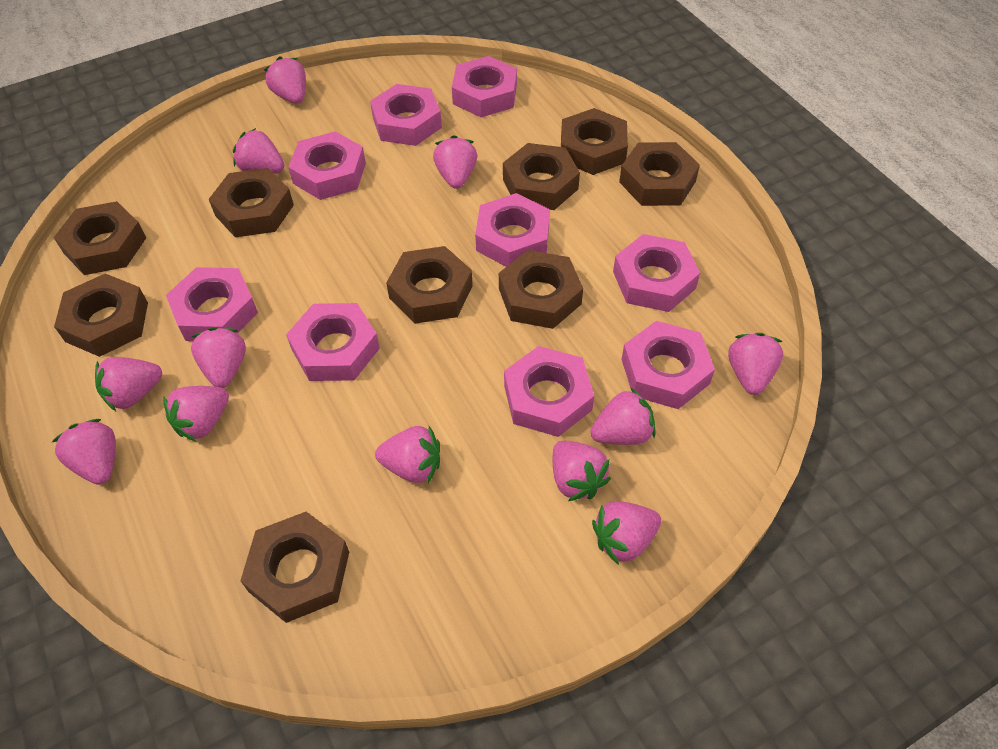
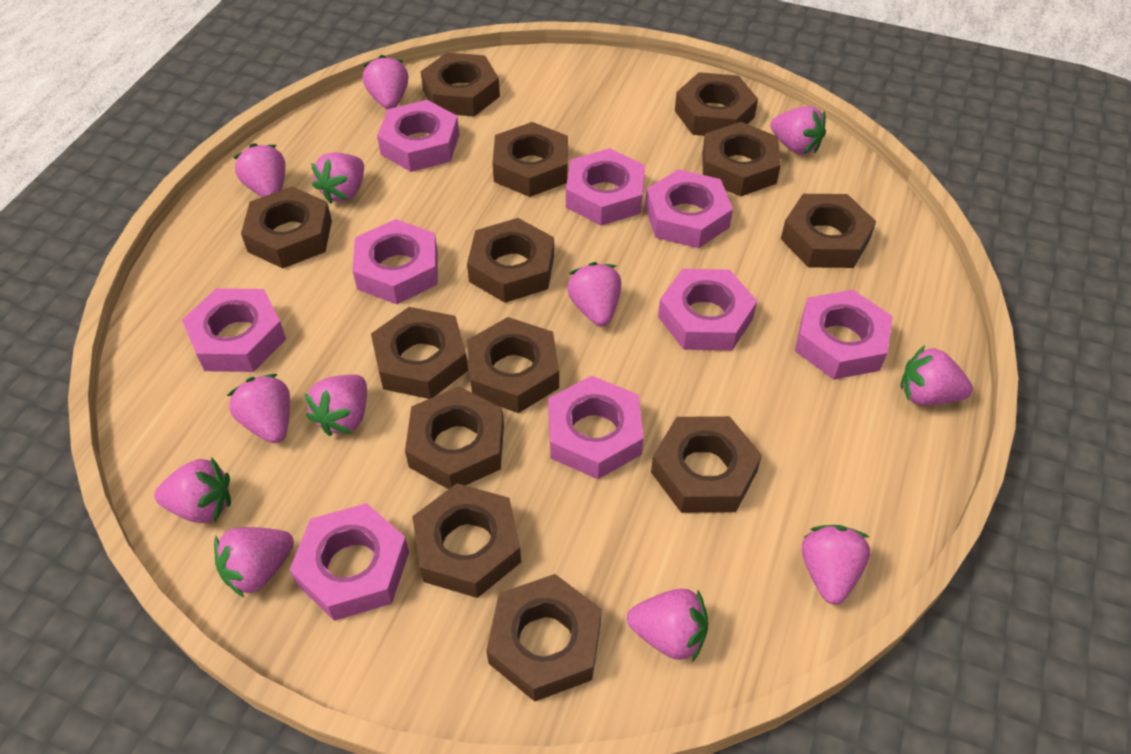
brown nut: [54,201,146,275] [54,274,148,357] [209,168,294,237] [240,512,349,623] [386,246,473,324] [499,250,583,329] [503,143,580,210] [561,108,628,175] [619,142,700,206] = 9 -> [241,187,332,268] [371,307,468,399] [405,386,504,489] [412,483,521,598] [420,53,500,117] [467,218,554,303] [467,317,559,413] [486,574,602,702] [492,122,568,197] [651,416,762,513] [675,72,758,136] [702,122,781,197] [781,194,876,268] = 13

